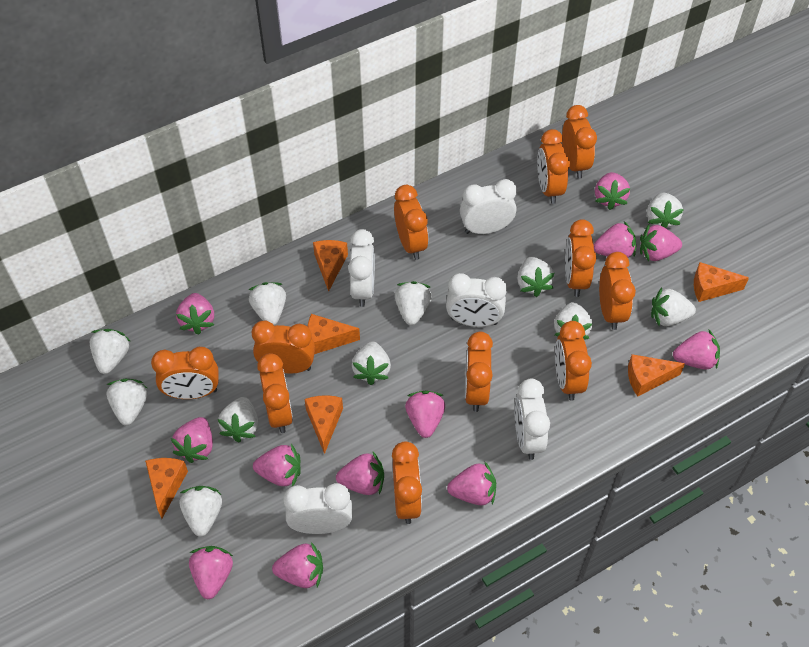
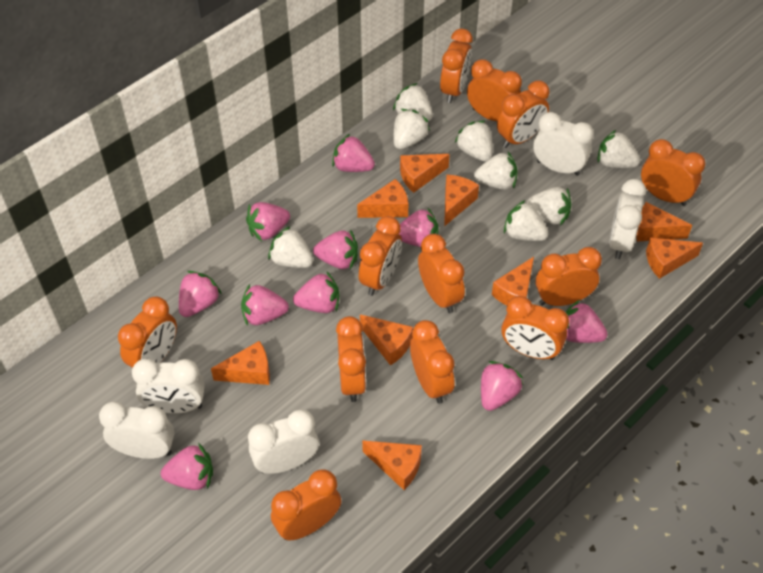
orange cheese: [145,458,188,519] [304,395,343,454] [308,314,360,354] [313,240,348,292] [628,354,685,397] [694,262,749,302] = 6 -> [211,341,270,385] [357,179,408,218] [360,315,413,366] [362,441,422,490] [400,154,450,193] [444,175,479,226] [492,257,534,305] [636,202,692,241] [646,238,703,279] = 9
orange clock: [151,347,219,399] [252,321,315,374] [257,353,293,433] [392,442,422,524] [394,185,428,260] [465,332,493,412] [537,129,570,204] [555,321,592,401] [562,105,597,179] [565,219,596,297] [599,252,636,330] = 11 -> [118,297,177,368] [271,469,341,540] [336,316,366,402] [359,216,402,296] [410,320,455,404] [418,234,465,313] [440,28,472,103] [467,59,522,121] [497,81,550,148] [502,296,569,360] [536,247,602,306] [641,139,706,206] = 12
pink strawberry: [171,417,213,463] [176,293,214,335] [189,546,233,599] [253,444,301,486] [272,542,323,588] [336,452,384,495] [405,391,445,438] [447,461,496,505] [594,221,636,258] [595,172,630,210] [640,224,682,261] [673,330,720,370] = 12 -> [161,443,213,490] [179,271,222,317] [241,284,289,326] [246,202,290,241] [293,272,339,313] [313,229,358,269] [332,134,375,172] [399,208,439,247] [481,361,523,411] [566,300,608,343] = 10
white strawberry: [90,329,130,374] [107,379,147,425] [180,486,222,537] [218,397,259,443] [249,282,286,325] [352,341,391,385] [395,281,432,325] [517,257,555,297] [554,302,592,340] [647,193,684,228] [651,288,696,326] = 11 -> [268,226,313,268] [393,83,433,121] [394,109,430,149] [455,121,493,162] [474,152,518,190] [504,200,549,241] [527,187,571,226] [598,130,640,168] = 8

